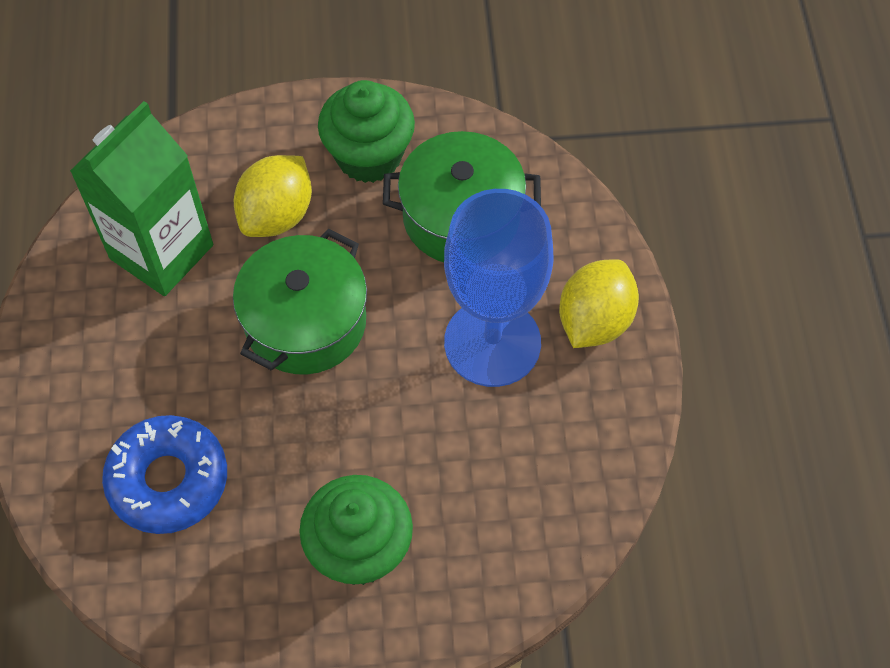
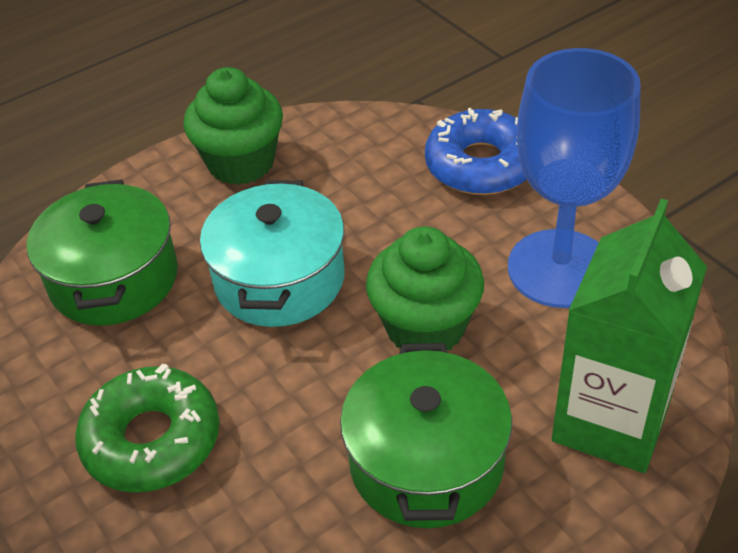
green donut: none = 0 -> [75,364,219,492] = 1
turquoise pot: none = 0 -> [200,180,345,327] = 1
yellow lemon: [234,155,312,237] [559,259,639,348] = 2 -> none = 0

